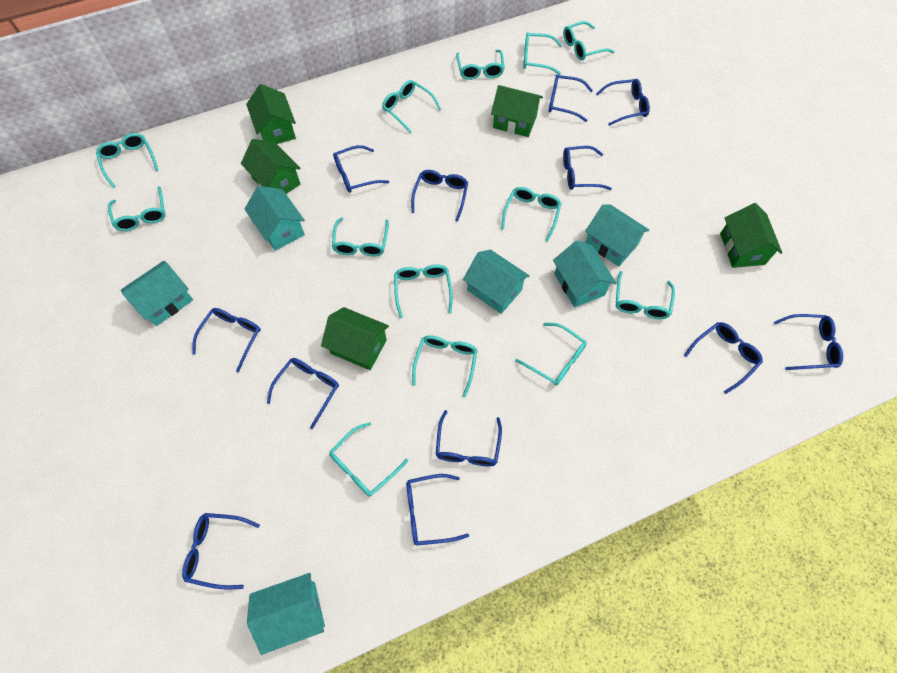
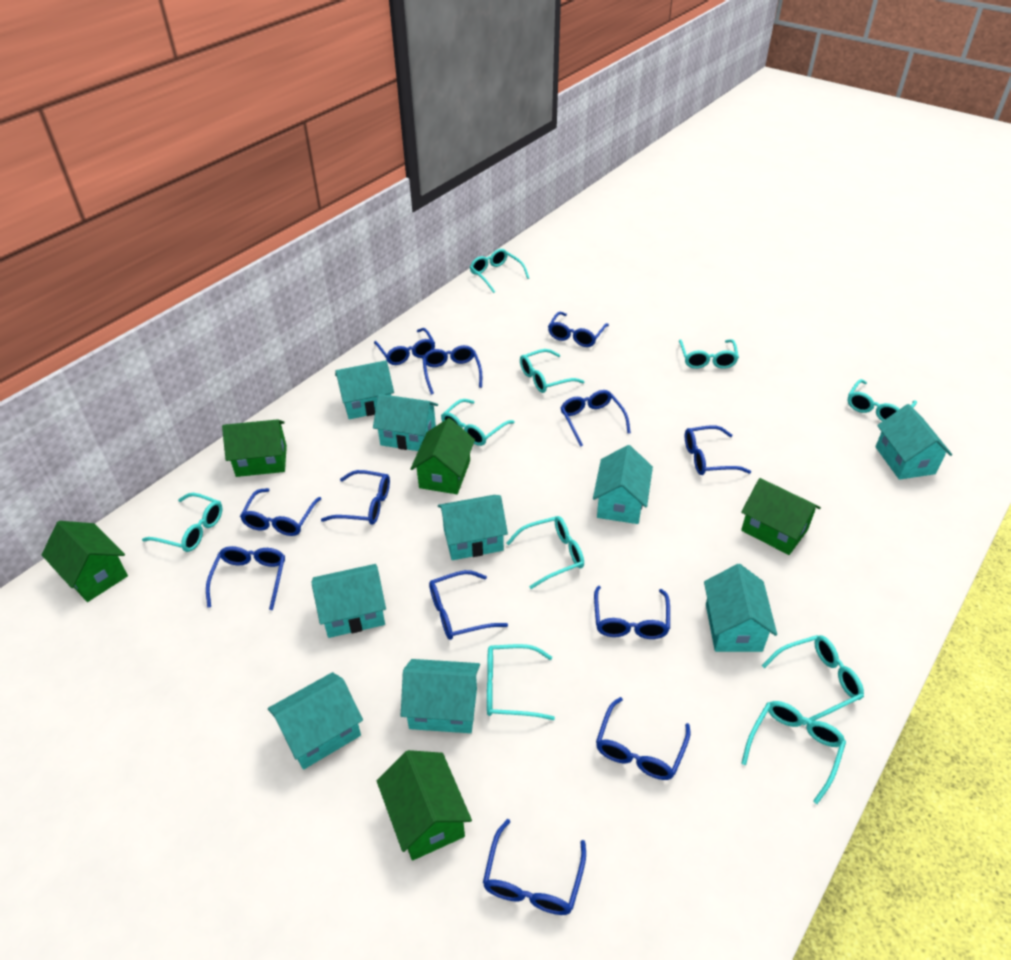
turquoise glasses: [96,133,159,188] [108,186,166,231] [329,422,408,497] [332,217,389,256] [382,80,441,133] [394,264,453,318] [412,335,477,397] [456,50,505,80] [501,187,562,242] [515,323,587,385] [523,32,562,75] [563,21,615,60] [616,271,675,319] = 13 -> [142,493,223,552] [441,399,515,446] [470,249,529,293] [487,644,555,720] [507,516,584,589] [520,349,585,393] [679,339,739,369] [741,701,846,804] [762,635,864,725] [847,379,917,421] = 10
turquoise house: [121,261,193,326] [245,186,305,251] [247,573,325,655] [463,250,530,314] [553,240,616,307] [585,204,649,266] = 6 -> [268,672,363,769] [311,564,386,638] [335,360,394,419] [373,394,438,451] [401,659,480,733] [438,495,508,560] [593,445,653,524] [704,564,777,652] [875,404,952,480] = 9

